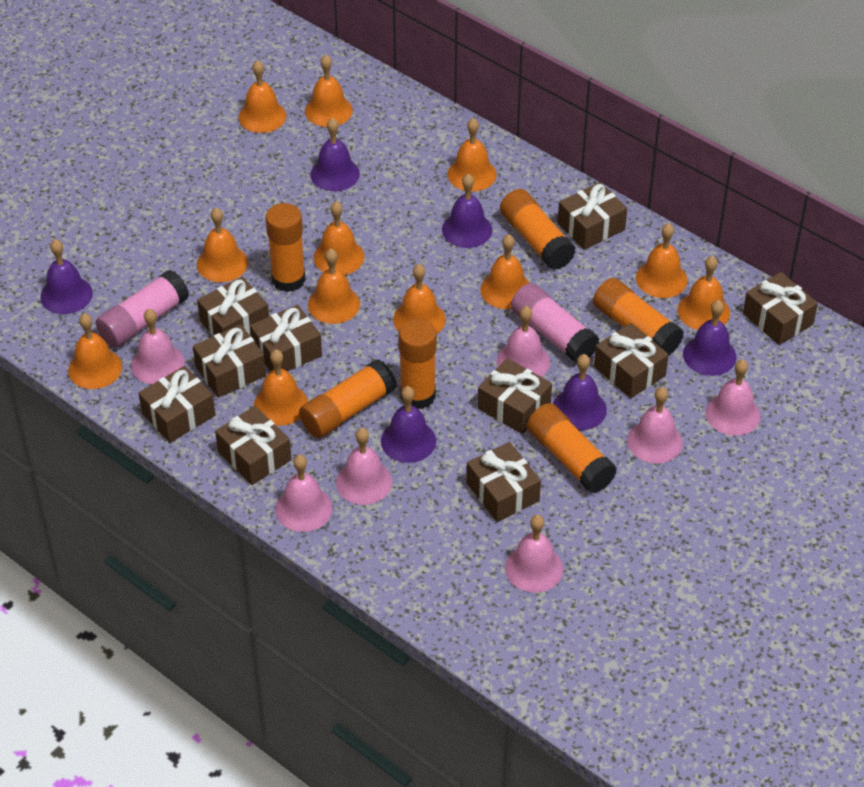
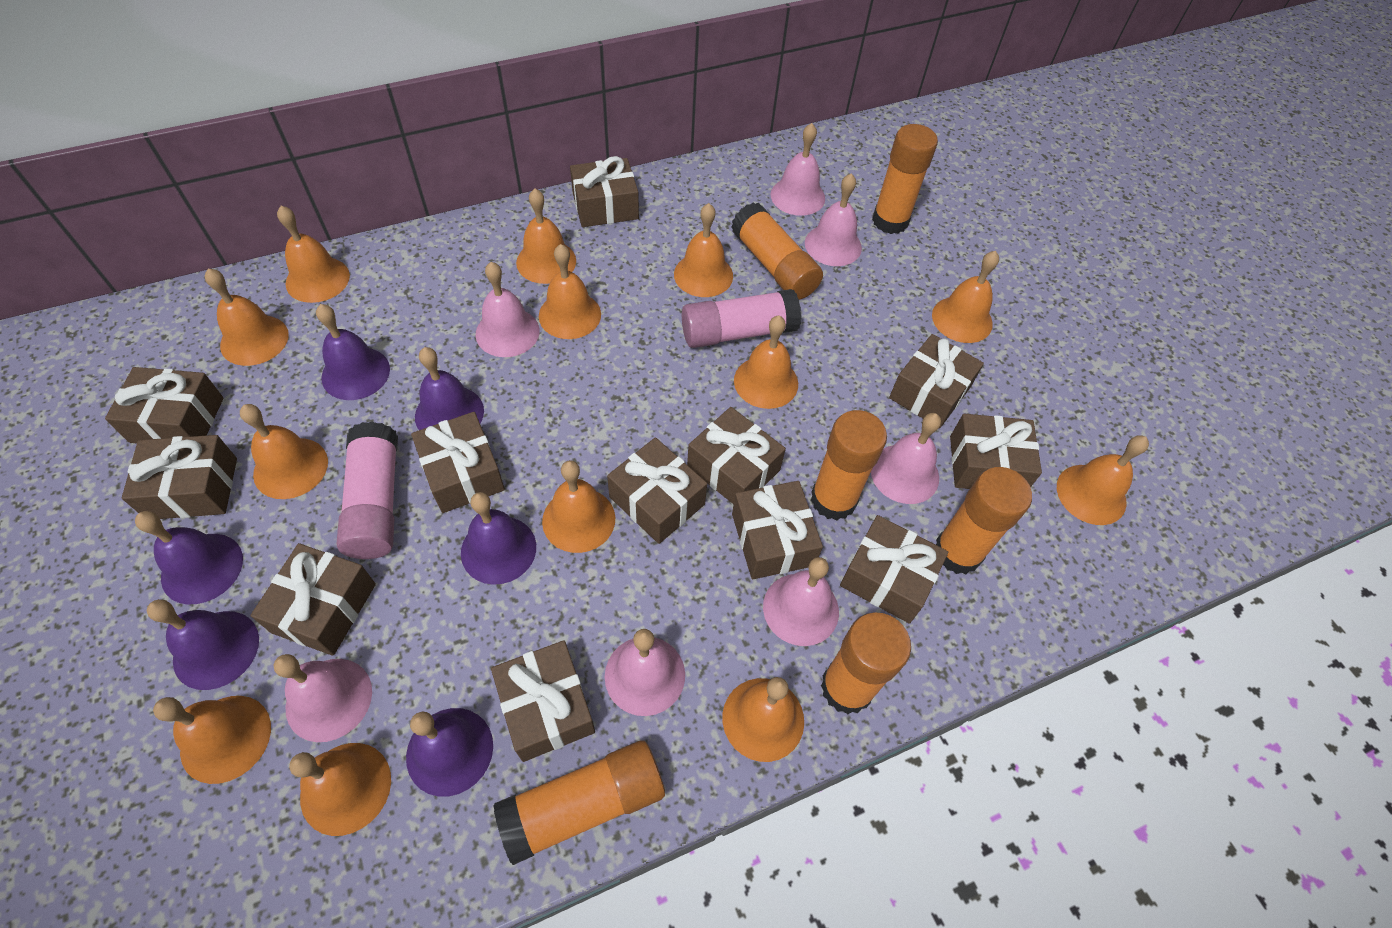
brown gift: [139,366,215,443] [193,324,266,398] [197,277,269,336] [215,406,291,485] [250,305,322,371] [467,442,541,522] [478,358,552,434] [558,182,627,250] [594,323,669,398] [743,272,818,345] = 10 -> [105,367,224,443] [122,435,237,519] [250,543,376,656] [411,412,505,513] [491,640,595,762] [570,156,639,227] [607,437,707,544] [687,407,786,504] [732,481,823,579] [840,515,948,624] [889,334,984,428] [950,414,1042,489] = 12
orange bell: [68,313,122,389] [197,208,248,282] [239,60,286,133] [254,350,308,426] [305,55,353,127] [308,249,360,324] [313,201,365,275] [393,264,446,334] [447,118,497,192] [480,234,530,309] [636,223,688,298] [678,256,730,330] = 12 -> [153,696,271,784] [205,269,289,366] [240,404,328,499] [277,206,350,303] [289,743,391,836] [516,189,576,284] [539,244,601,339] [542,460,615,553] [674,203,733,297] [722,677,804,762] [734,316,798,409] [932,251,999,343] [1057,435,1149,525] = 13

